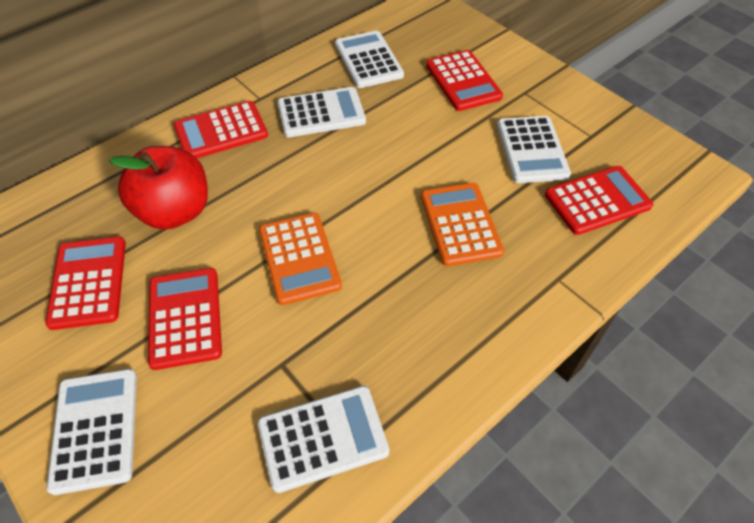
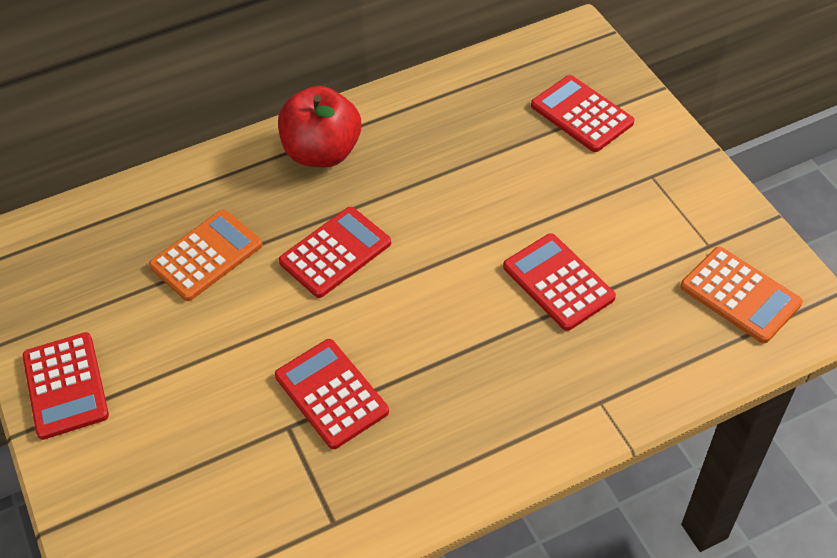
white calculator: [46,369,137,495] [257,386,389,493] [277,87,366,138] [335,31,404,88] [497,116,571,183] = 5 -> none = 0

